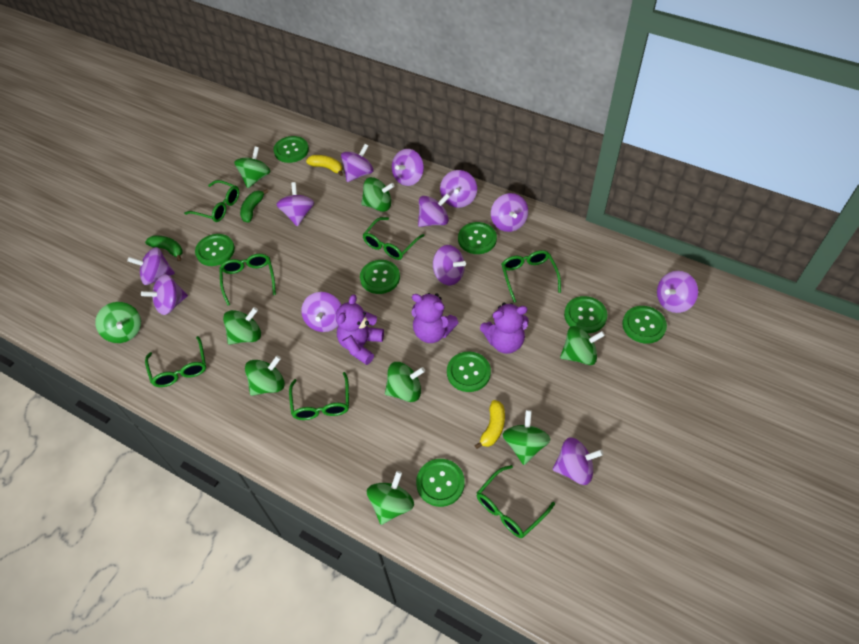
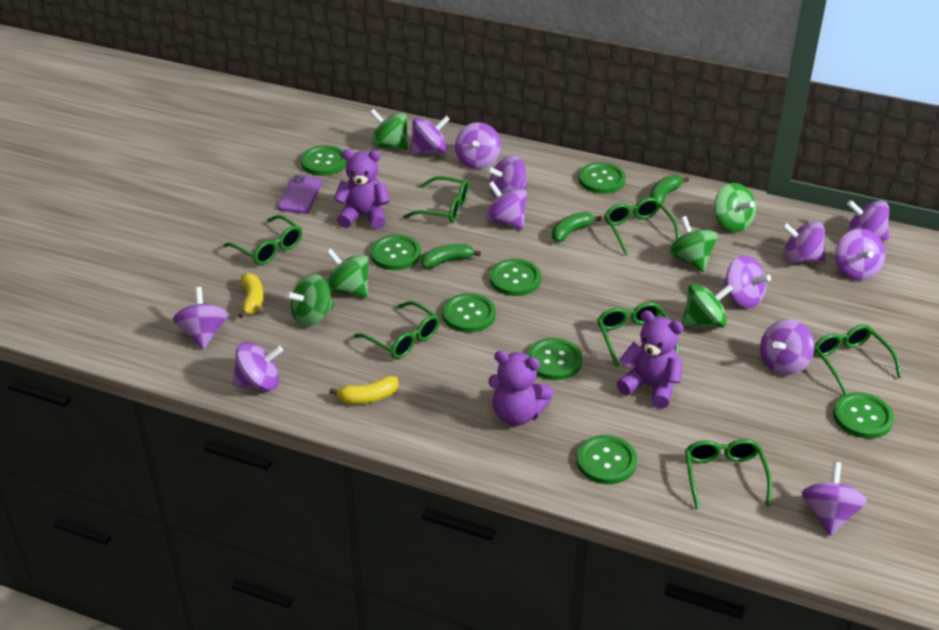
green banana: [145,235,183,261] [240,189,268,222] = 2 -> [421,243,481,269] [552,212,601,242] [650,175,689,204] = 3
green spinning top: [95,302,141,343] [223,307,261,345] [234,147,271,188] [245,356,285,396] [361,177,394,212] [367,471,414,525] [385,362,425,402] [502,410,550,465] [560,326,605,365] = 9 -> [285,274,334,327] [326,249,369,298] [370,109,408,150] [669,216,717,272] [682,284,733,328] [714,183,756,232] = 6
purple phone: none = 0 -> [278,175,323,213] = 1

